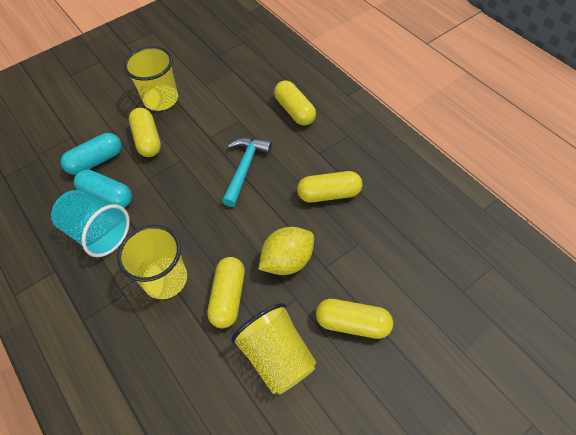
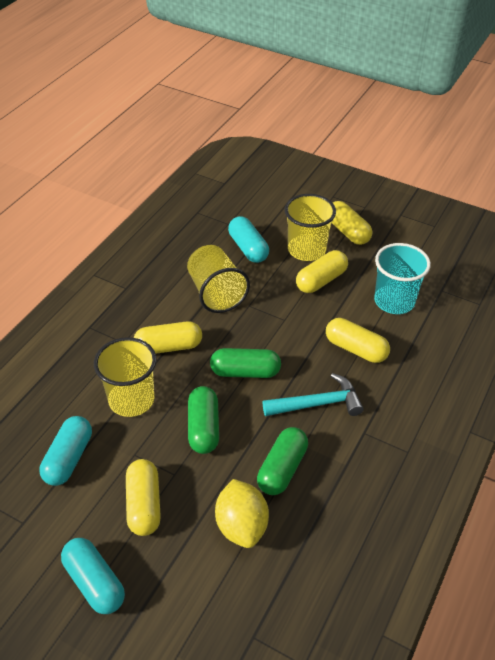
green capsule: none = 0 -> [188,386,219,454] [210,348,281,378] [257,427,308,495] = 3
turquoise capsule: [61,133,122,175] [74,170,132,208] = 2 -> [40,416,92,486] [61,538,125,614] [228,216,269,263] = 3

